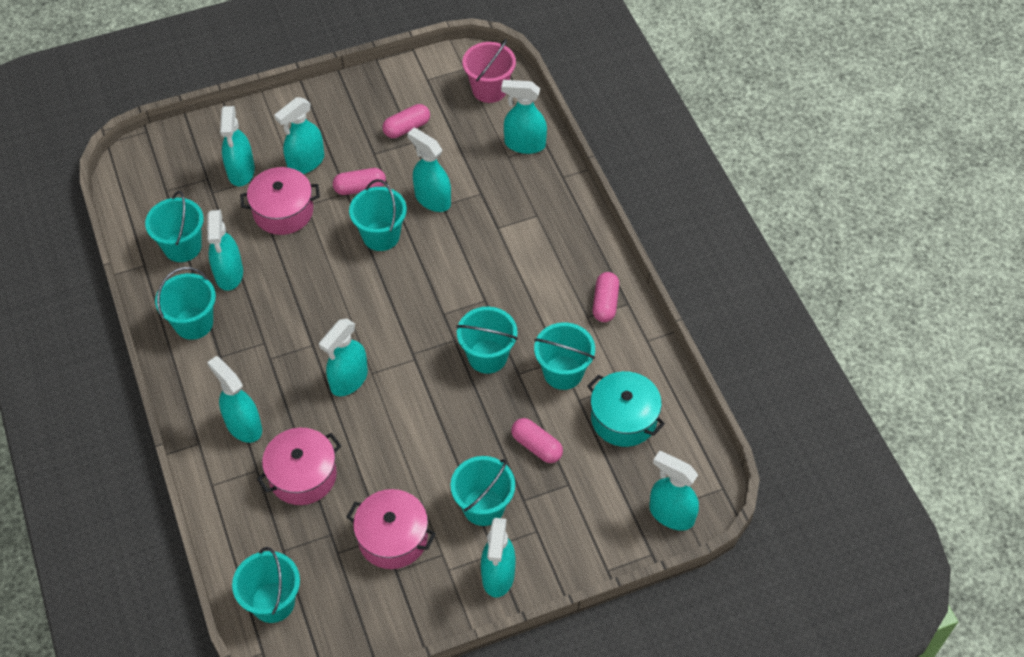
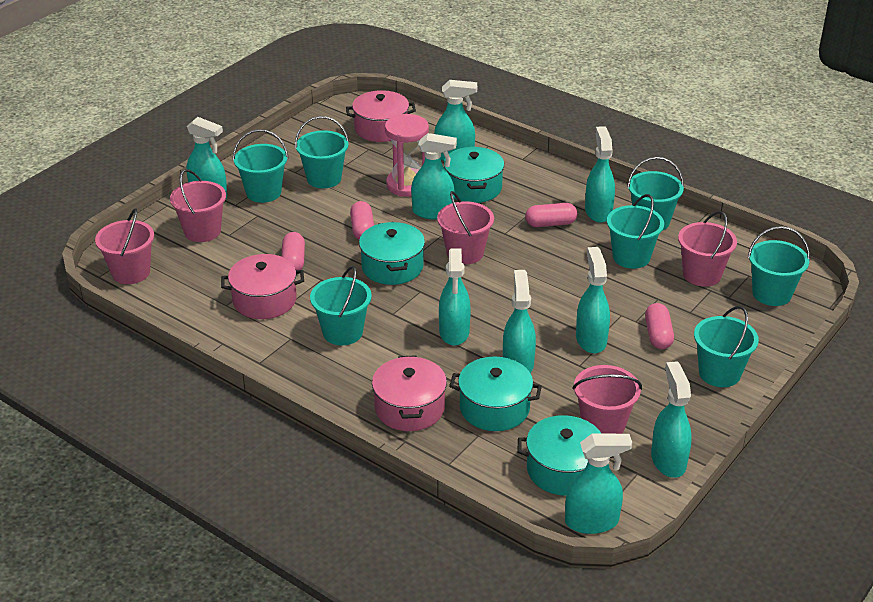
pink bucket: [462,39,516,103] = 1 -> [95,208,154,284] [170,169,226,242] [437,191,494,264] [573,365,642,434] [678,211,737,287] = 5
pink hourglass: none = 0 -> [385,114,429,197] = 1
turquoise pot: [587,371,665,447] = 1 -> [359,222,425,285] [444,147,504,203] [449,357,542,431] [517,415,614,496] = 4

